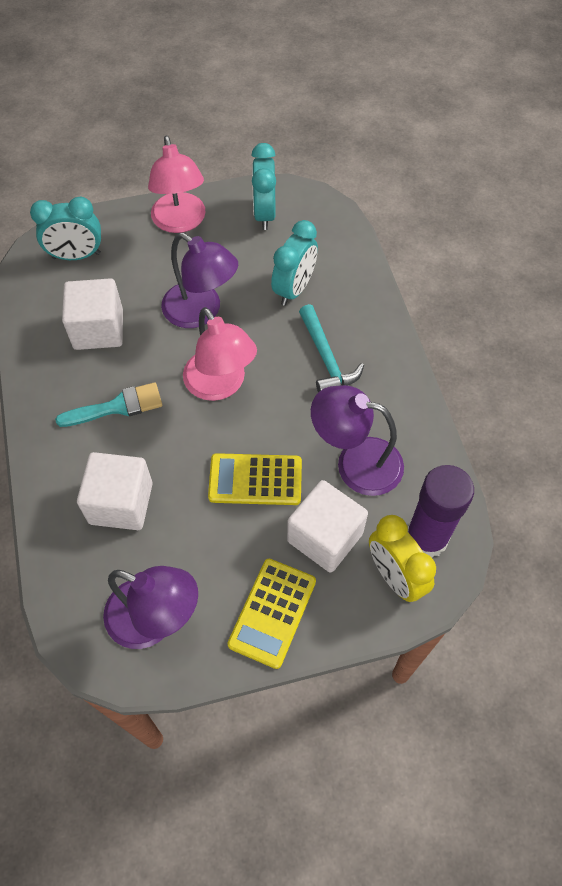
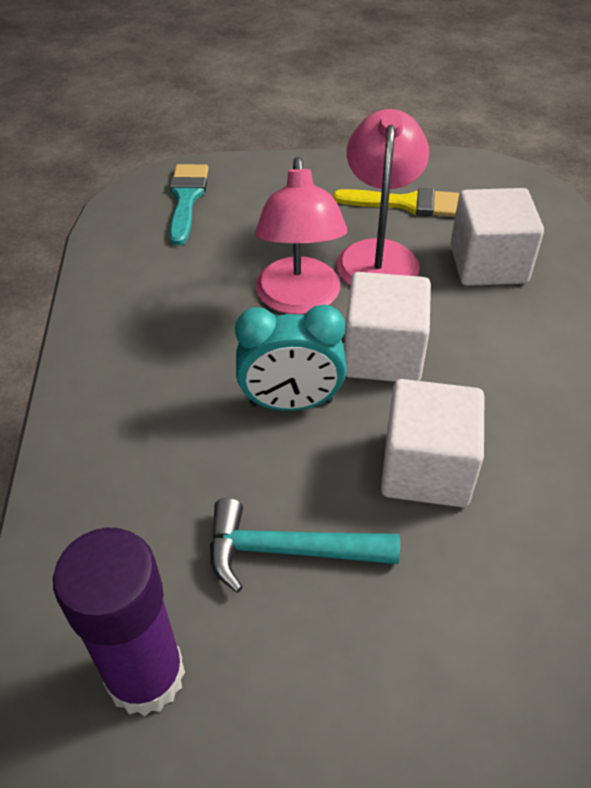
purple lamp: [103,566,198,649] [161,233,238,328] [311,385,404,496] = 3 -> none = 0
turquoise clock: [30,196,101,260] [251,143,276,230] [271,220,318,306] = 3 -> [235,304,347,411] = 1
yellow brush: none = 0 -> [333,188,459,217] = 1
yellow calculator: [208,453,302,505] [228,559,316,669] = 2 -> none = 0
yellow clock: [369,515,436,602] = 1 -> none = 0

